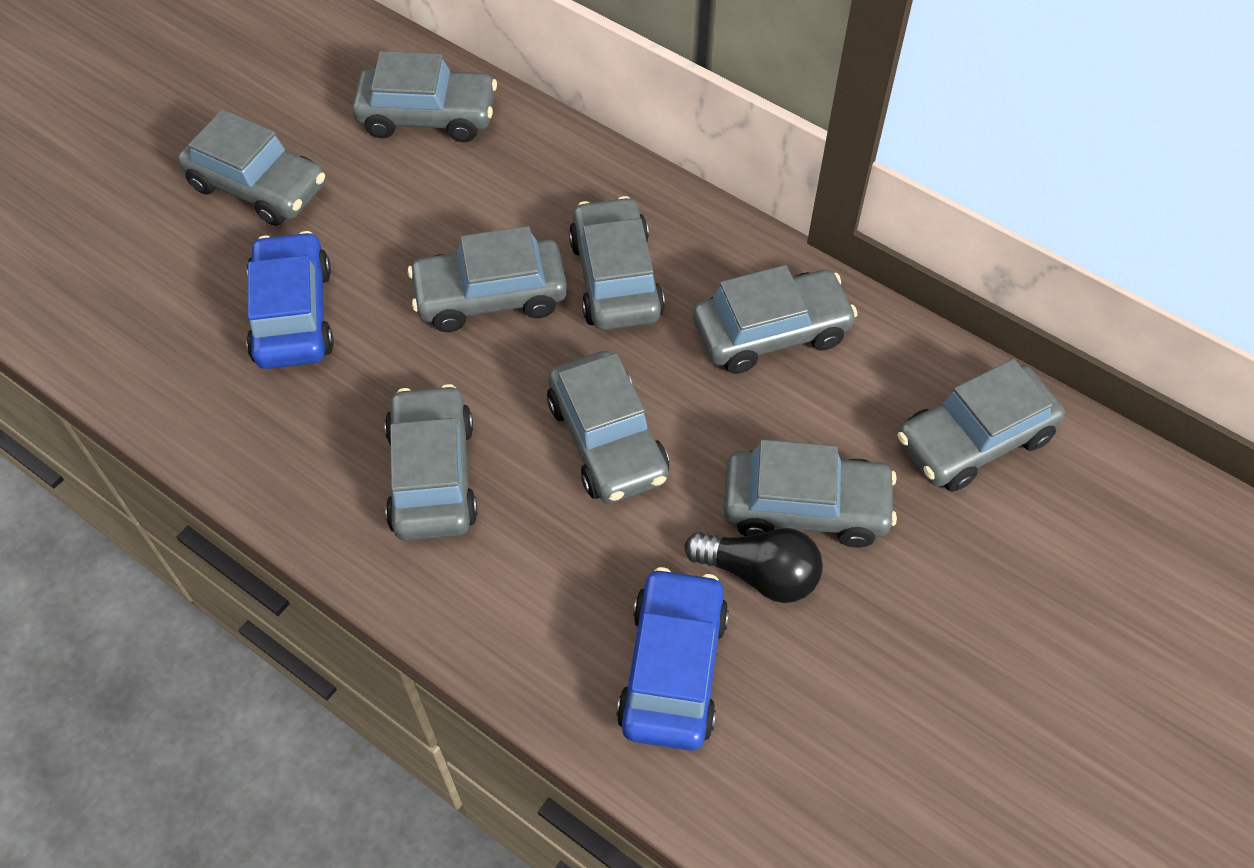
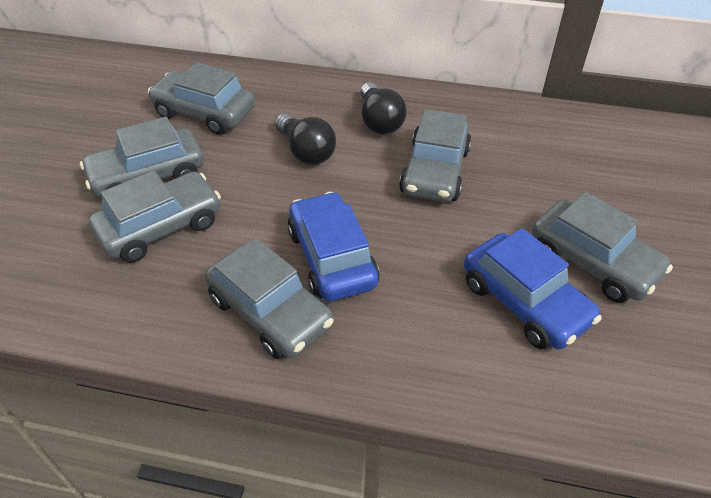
black light bulb: [685,528,823,603] = 1 -> [275,113,336,165] [360,82,407,135] = 2
grey car: [178,109,325,226] [352,51,497,142] [385,384,478,541] [408,226,567,332] [547,351,669,504] [569,196,665,330] [693,265,858,374] [723,439,897,547] [897,359,1065,492] = 9 -> [80,116,204,197] [88,171,221,263] [148,62,255,135] [205,238,334,359] [399,109,471,202] [532,192,673,303] = 6

